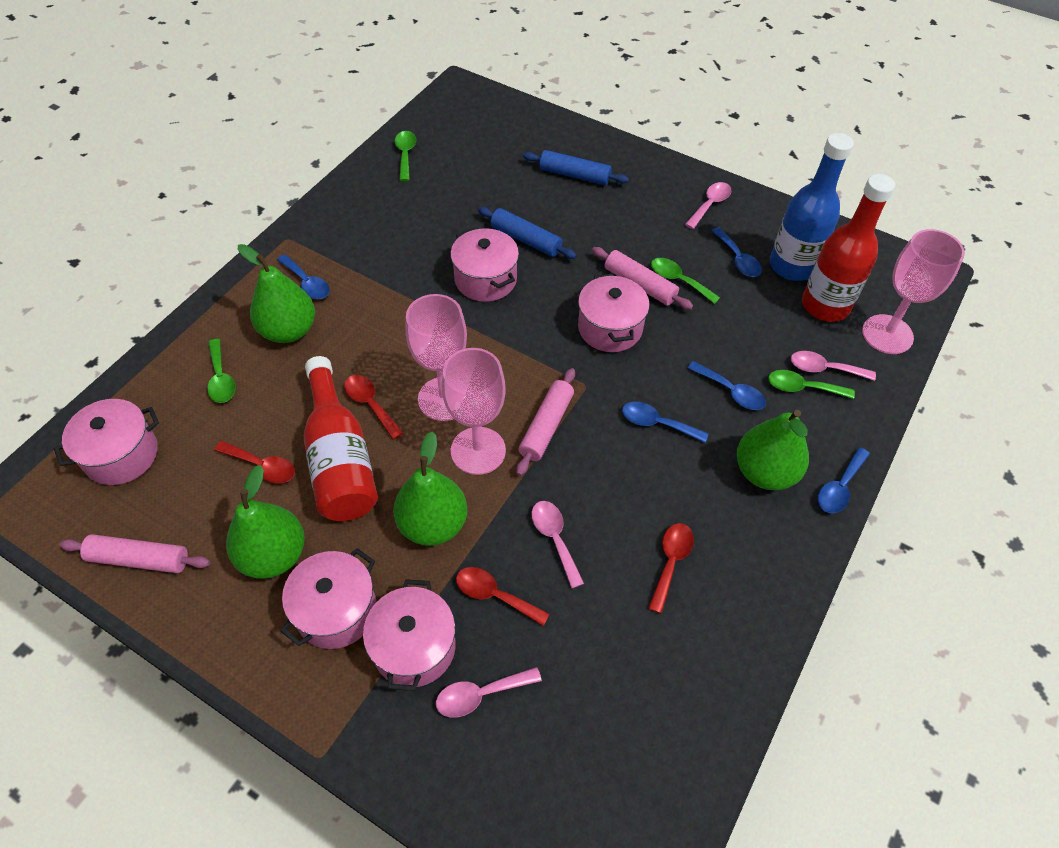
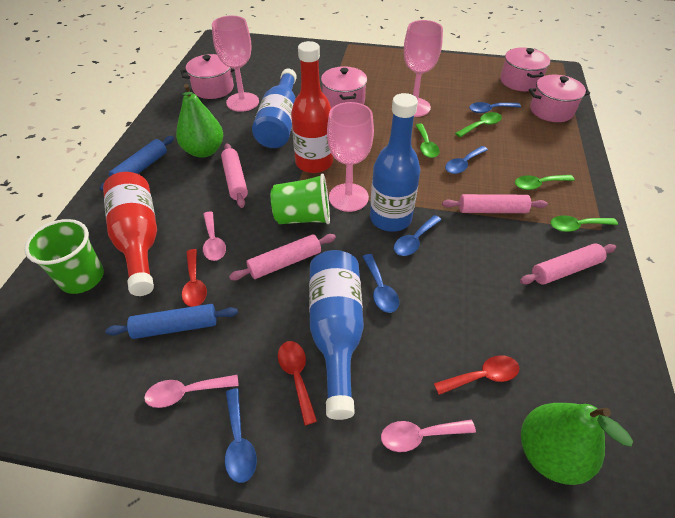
blue bottle: [770,133,854,281] = 1 -> [252,69,297,148] [309,250,364,420] [370,93,420,232] = 3
green cup: none = 0 -> [24,219,104,294] [271,174,330,224] = 2
green pear: [226,465,305,579] [238,244,315,343] [393,431,467,546] [737,410,809,490] = 4 -> [176,84,223,158] [521,403,633,485] = 2
pink pot: [54,399,159,485] [280,548,376,649] [363,579,456,691] [451,228,519,302] [578,273,650,352] = 5 -> [181,54,235,99] [321,66,367,108] [500,47,550,91] [529,75,590,122] = 4
pink rolling pin: [59,534,210,573] [516,368,575,476] [592,247,693,310] = 3 -> [221,143,248,208] [229,234,336,280] [442,194,548,213] [520,243,616,285] = 4
pink spoon: [436,667,542,718] [531,501,584,589] [685,182,732,229] [791,351,876,381] = 4 -> [144,375,239,408] [203,212,226,261] [381,420,476,452] = 3
red spoon: [214,441,295,484] [344,375,403,439] [456,567,550,626] [648,523,694,614] = 4 -> [182,249,207,307] [278,341,317,426] [434,355,519,395] = 3

